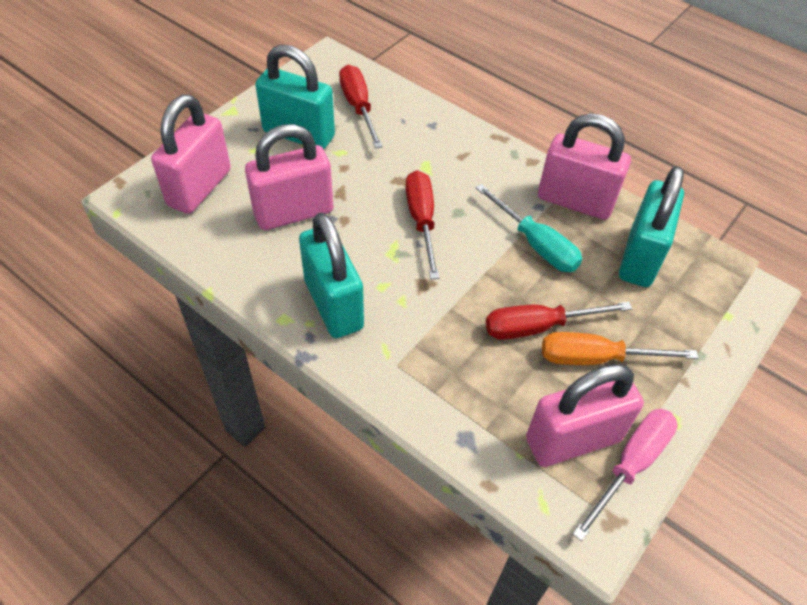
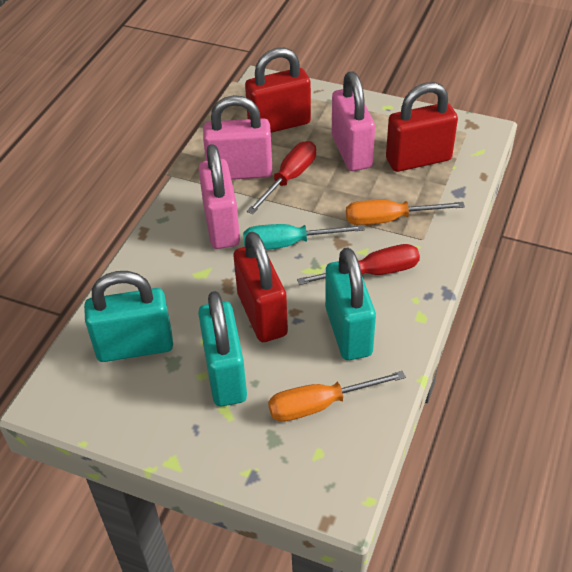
orange screwdriver: [542,332,698,365] = 1 -> [268,371,406,422] [346,200,465,225] = 2
pink padlock: [151,95,231,214] [245,124,334,230] [526,364,644,467] [538,113,631,220] = 4 -> [198,144,240,249] [203,95,273,180] [332,72,375,171] = 3
pink screwdriver: [572,409,678,541] = 1 -> none = 0
red padlock: none = 0 -> [234,231,288,342] [245,48,311,133] [386,82,458,172] = 3
red screwdriver: [339,65,383,149] [405,170,439,279] [486,302,632,340] = 3 -> [247,141,316,214] [297,244,420,285] = 2

